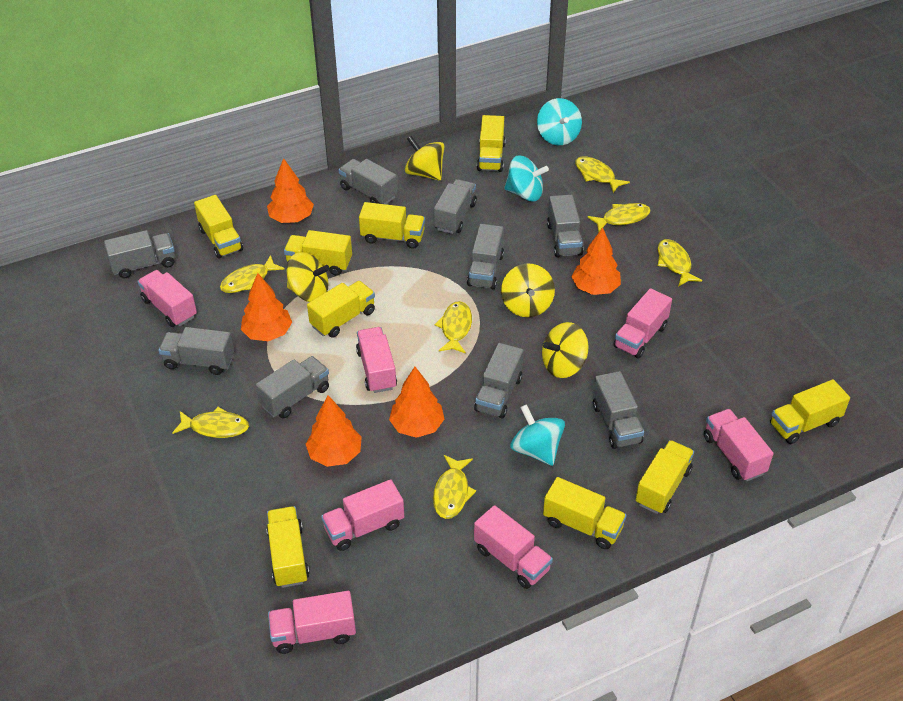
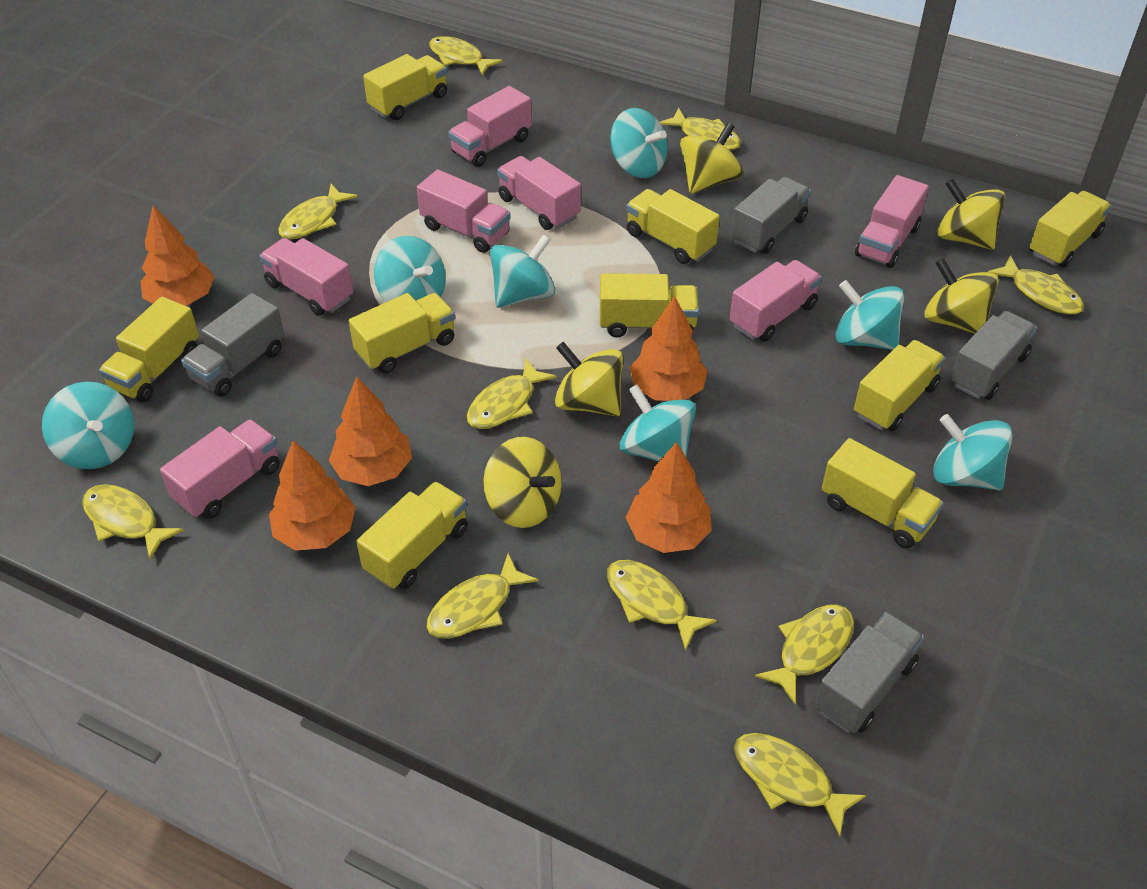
grey truck: [104,230,175,279] [158,327,234,375] [256,356,329,418] [339,159,398,204] [434,179,477,234] [467,224,504,289] [474,343,524,419] [547,194,583,257] [593,371,644,449] = 9 -> [181,293,284,397] [731,177,811,254] [815,612,924,733] [950,311,1037,400] = 4
turquoise spinning top: [504,155,549,201] [510,404,565,466] [537,98,582,145] = 3 -> [42,382,134,469] [374,236,446,302] [490,234,555,308] [610,108,668,178] [620,384,696,462] [835,280,904,350] [933,414,1013,490] = 7
yellow fish: [172,407,249,438] [220,255,285,293] [433,455,476,519] [435,301,472,354] [575,156,630,193] [588,203,651,232] [658,239,702,287] = 7 -> [82,484,184,559] [278,184,358,239] [426,553,538,639] [429,36,502,76] [467,359,557,429] [607,560,717,651] [660,108,741,150] [734,733,866,836] [755,604,854,704] [988,255,1084,314] = 10
yellow spinning top: [287,252,330,302] [405,136,444,181] [501,263,555,317] [542,322,588,378] = 4 -> [484,437,562,528] [555,342,623,416] [680,122,743,194] [924,258,999,334] [937,179,1005,250] = 5

